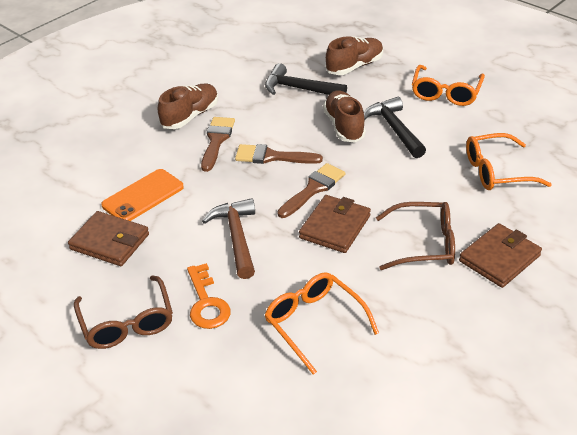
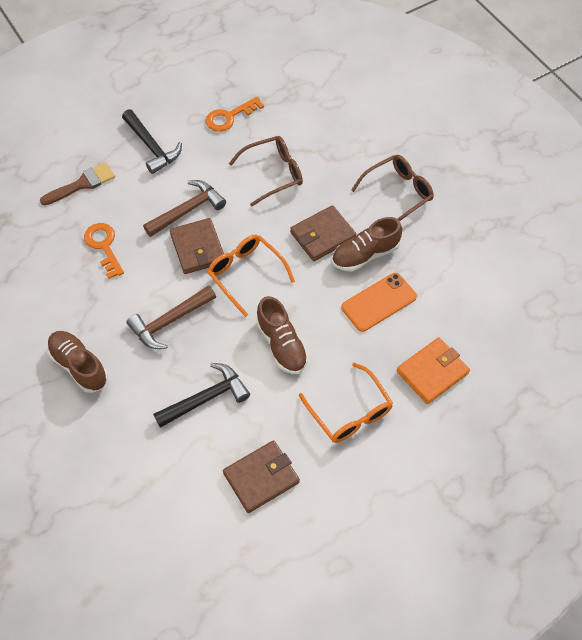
brown brush: [201,117,235,172] [235,144,323,164] [277,163,345,218] = 3 -> [40,162,115,205] = 1
brown hammer: [202,198,255,279] = 1 -> [127,285,216,349] [143,180,226,237] = 2
orange glasses: [264,272,379,375] [412,65,485,106] [466,133,552,190] = 3 -> [207,235,295,317] [299,363,393,443] = 2
orange key: [187,263,231,329] = 1 -> [84,223,124,279] [206,97,264,132] = 2
orange wallet: none = 0 -> [397,337,470,404] = 1

